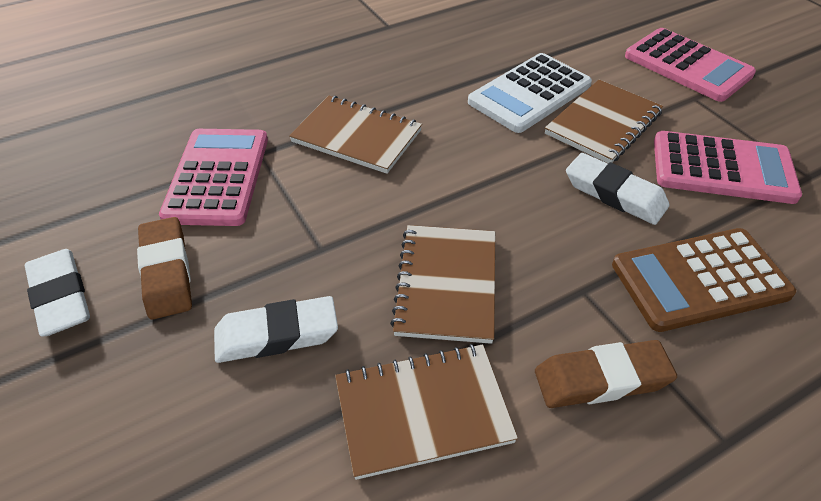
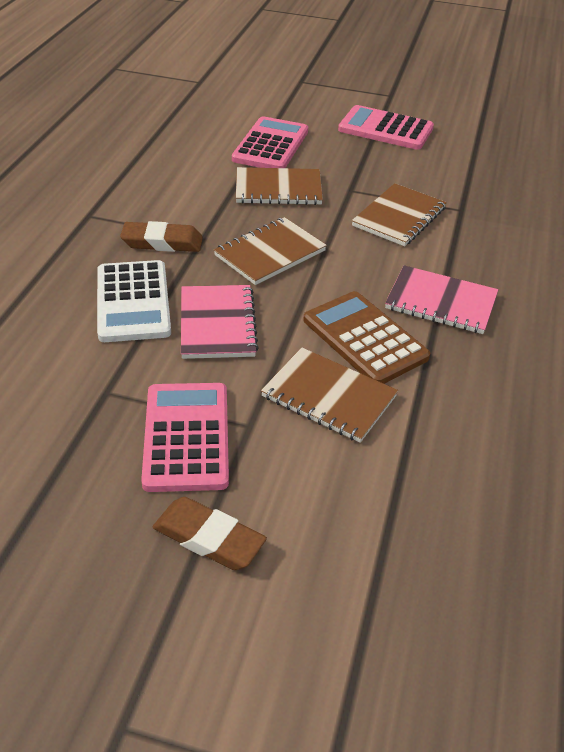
pink notebook: none = 0 -> [181,285,259,359] [385,265,499,334] = 2
white eraser: [25,249,90,337] [214,296,338,363] [566,153,669,225] = 3 -> none = 0

